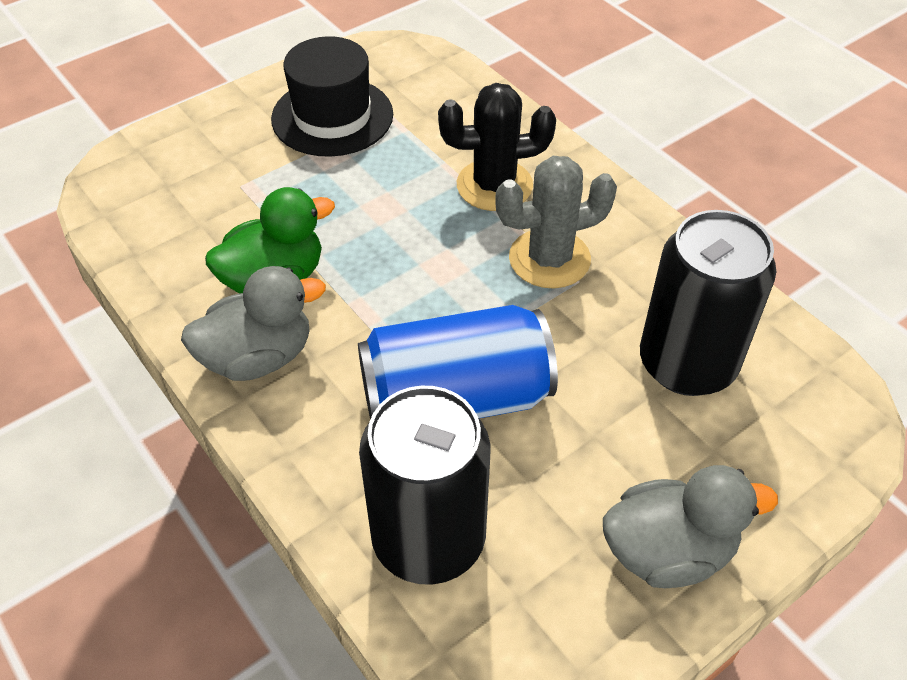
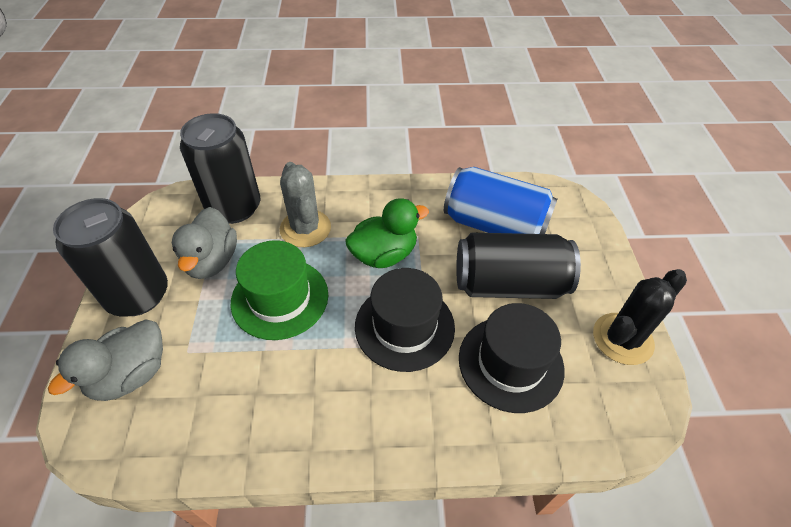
black can: [359,386,490,585] [640,210,776,396] = 2 -> [53,198,168,317] [180,113,261,224] [456,233,581,299] = 3
black hat: [271,36,393,157] = 1 -> [355,268,455,372] [459,303,564,413] = 2
green hat: none = 0 -> [230,240,328,340] = 1

